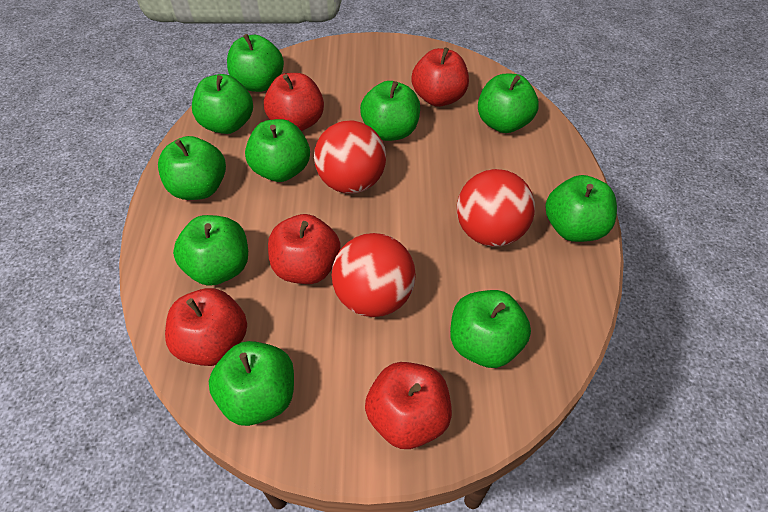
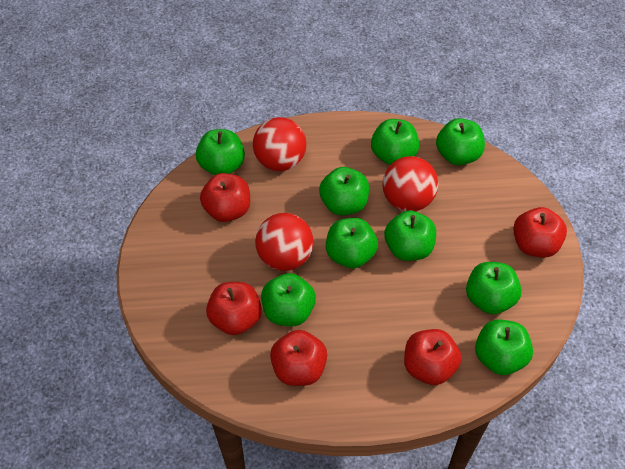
green apple: [158,136,226,200] [173,215,248,286] [192,74,253,134] [209,341,294,426] [227,34,284,92] [245,119,310,182] [360,81,420,141] [450,290,531,368] [478,74,539,133] [545,175,617,242] = 10 -> [196,129,245,175] [261,273,316,326] [319,167,369,215] [326,218,378,268] [371,119,419,165] [384,210,436,261] [436,118,485,165] [466,262,522,314] [475,320,533,375] = 9

